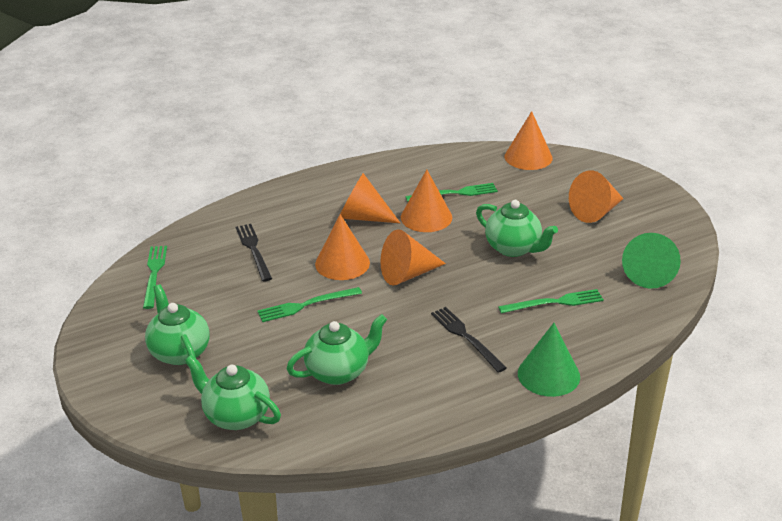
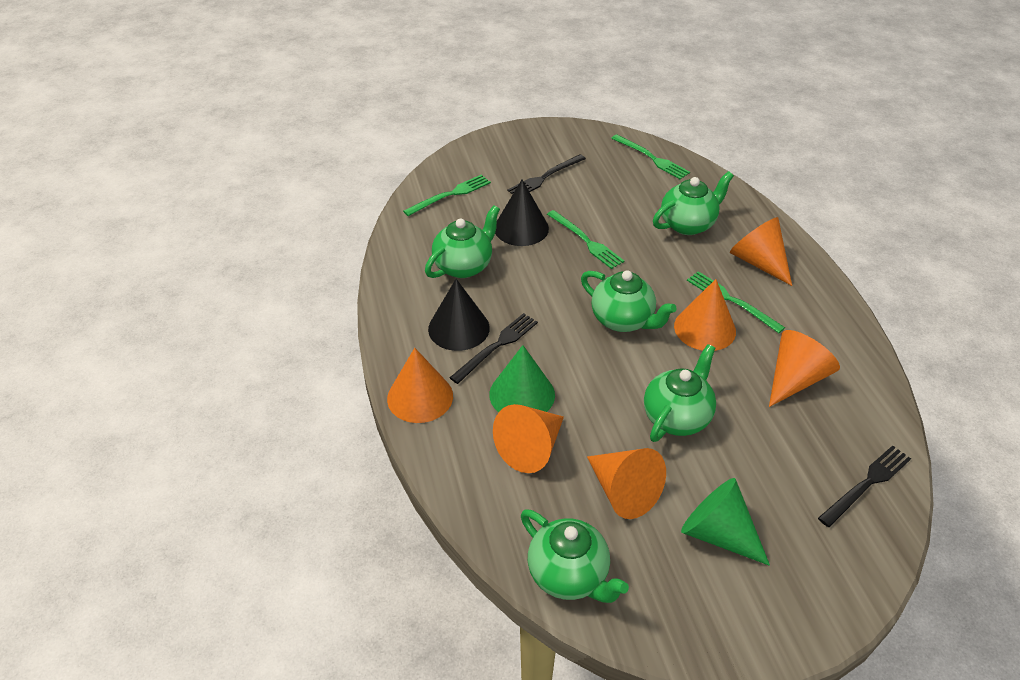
black cone: none = 0 -> [428,279,490,351] [495,180,549,246] = 2
black fork: [236,224,272,281] [431,307,507,373] = 2 -> [450,313,538,384] [507,154,586,194] [818,445,911,527] = 3
green teapot: [145,284,209,367] [185,355,281,430] [287,314,387,385] [476,200,558,257] = 4 -> [425,205,500,278] [521,509,629,603] [581,270,677,332] [644,344,716,442] [653,171,734,235] = 5

